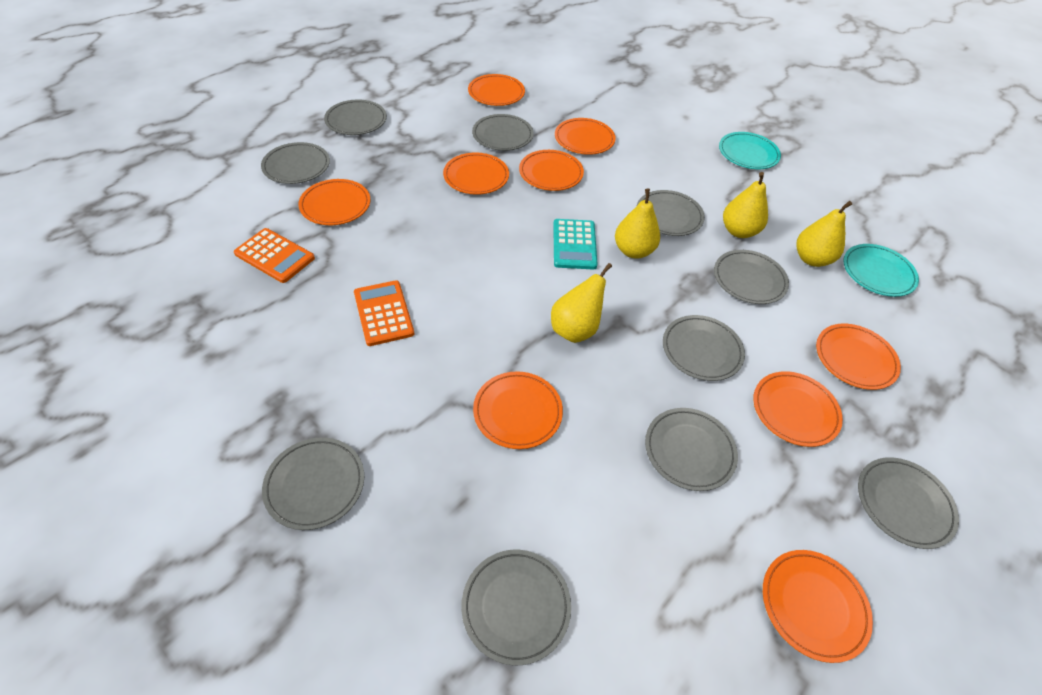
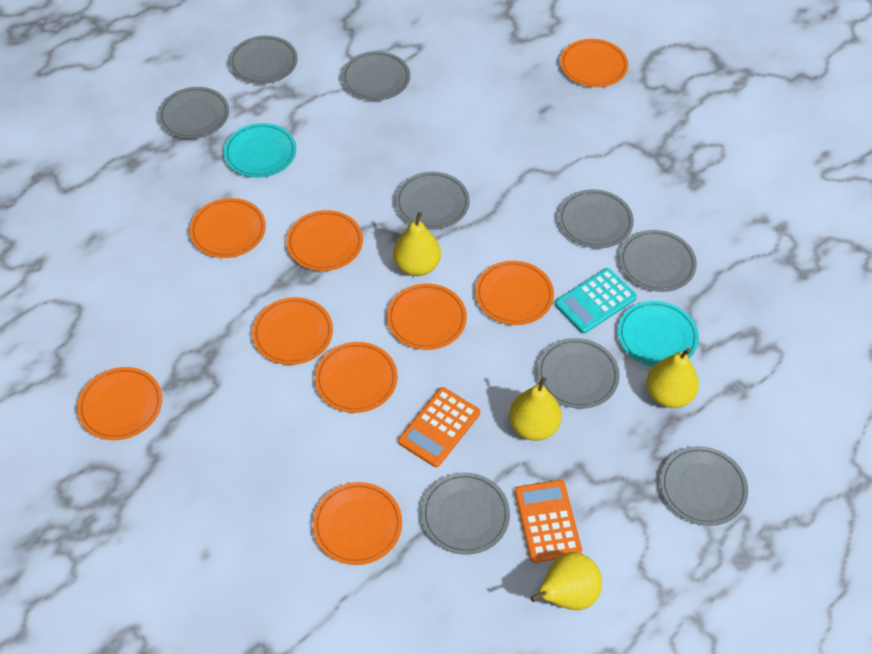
grey plate: [261,142,330,184] [262,437,364,530] [324,99,387,135] [461,550,571,665] [472,114,534,151] [637,190,705,236] [645,408,738,491] [663,315,745,381] [714,250,789,304] [858,457,959,549] = 10 -> [158,87,229,139] [229,35,298,84] [342,51,410,101] [395,172,470,230] [421,473,510,555] [537,338,620,409] [558,189,634,249] [619,230,697,292] [660,446,748,526] = 9

